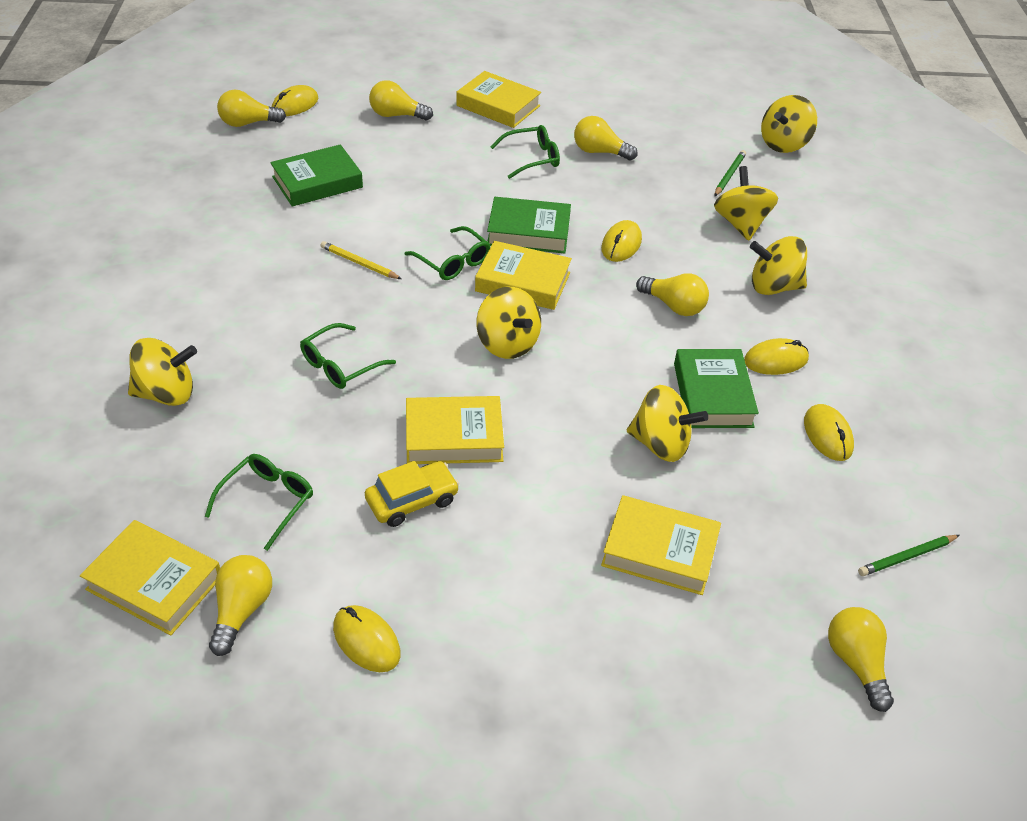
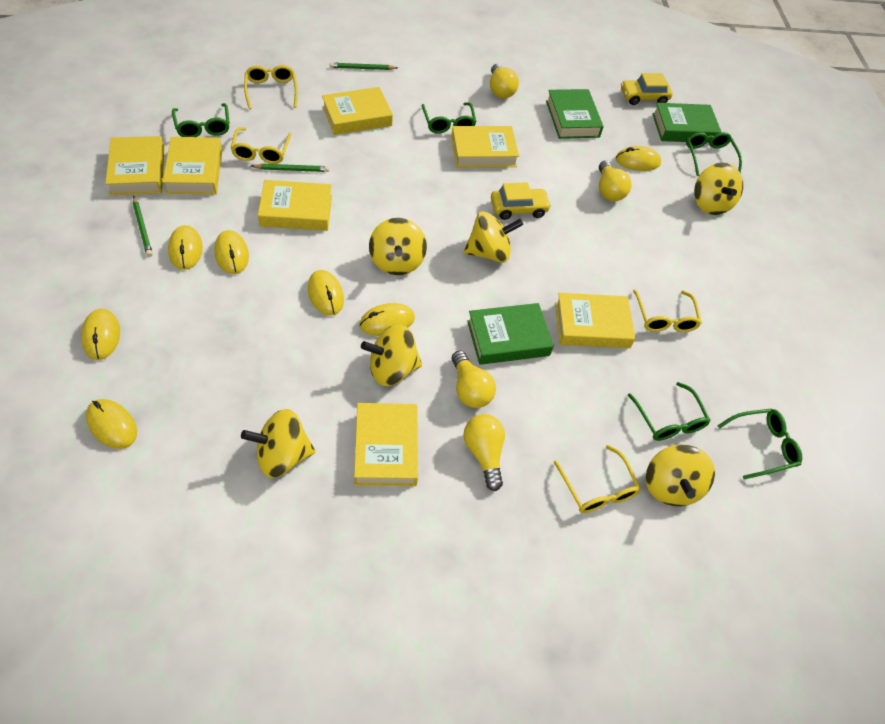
green glasses: [205,454,313,551] [300,323,396,389] [405,226,491,280] [490,125,560,179] = 4 -> [172,103,230,137] [422,102,476,134] [628,382,711,441] [686,132,742,176] [718,409,802,479] = 5
green pencil: [714,150,746,196] [858,535,960,576] = 2 -> [133,196,153,257] [251,164,329,172] [329,62,398,70] = 3
yellow book: [80,520,220,635] [406,396,504,464] [456,71,541,128] [475,241,572,310] [601,495,721,595] = 5 -> [105,136,165,195] [163,137,222,194] [258,180,332,231] [322,87,393,135] [354,403,418,486] [451,126,519,168] [555,293,636,348] = 7
yellow car: [365,461,459,527] = 1 -> [491,182,551,220] [621,73,673,105] = 2
yellow glasses: none = 0 -> [230,127,292,164] [244,65,298,109] [554,445,641,513] [633,289,702,332] = 4
yellow light bulb: [209,555,272,656] [217,89,286,127] [369,80,433,121] [574,116,638,160] [636,273,709,316] [828,607,894,712] = 6 -> [452,351,496,408] [463,414,505,491] [490,64,519,99] [599,160,632,201] = 4
yellow mouse: [272,85,318,116] [333,605,401,672] [601,220,642,262] [744,338,809,375] [804,404,854,461] = 5 -> [81,309,120,360] [86,399,137,449] [168,225,203,270] [214,230,249,274] [308,270,344,316] [359,303,415,336] [616,146,661,171] = 7
yellow pencil: [320,241,402,279] = 1 -> none = 0

